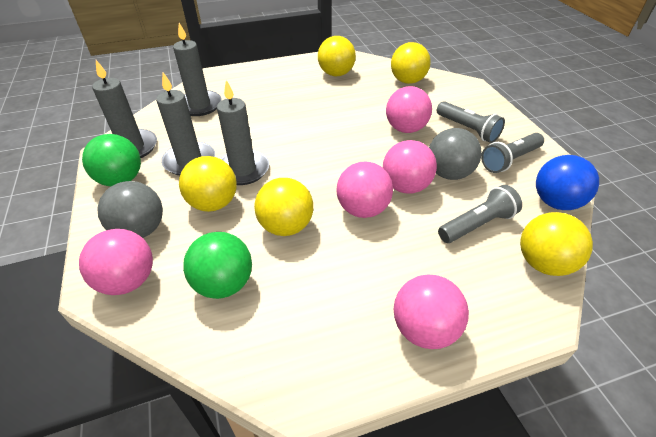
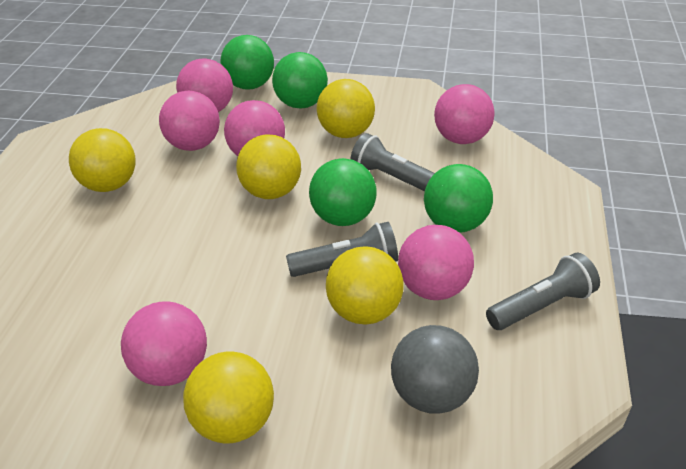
blue ball: [536,155,599,210] = 1 -> none = 0
green ball: [82,134,141,186] [183,232,252,299] = 2 -> [221,35,274,90] [272,52,328,109] [309,158,376,226] [424,164,493,233] = 4
grey ball: [98,181,163,238] [429,128,482,180] = 2 -> [391,325,479,414] = 1
grey candle: [92,60,157,158] [156,73,215,175] [173,23,222,116] [217,80,269,185] = 4 -> none = 0
pink ball: [79,229,153,295] [337,162,393,218] [383,140,437,194] [386,86,432,133] [394,274,469,349] = 5 -> [121,301,207,386] [159,90,220,151] [176,58,233,112] [224,100,285,156] [398,225,474,300] [434,84,495,144] = 6

